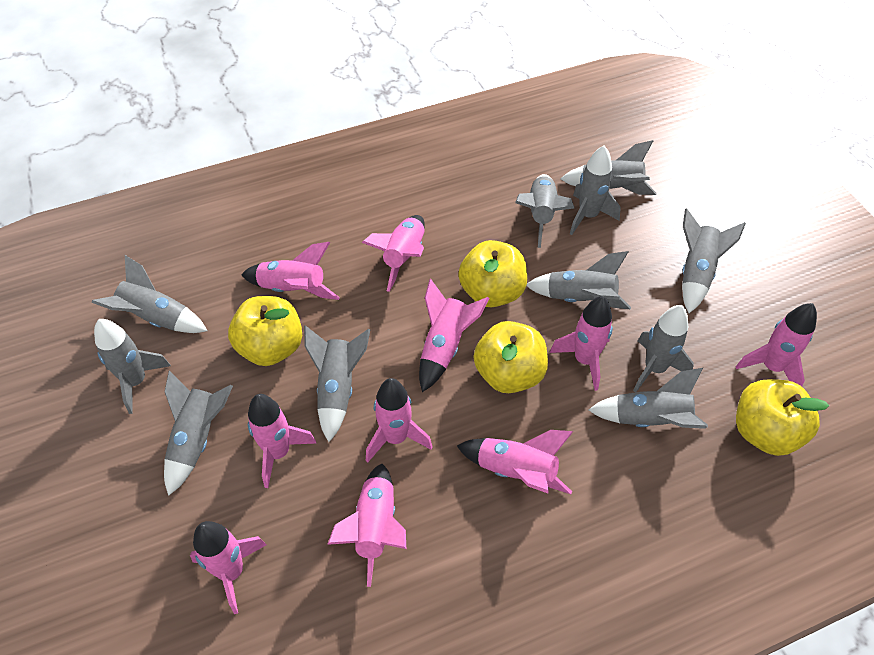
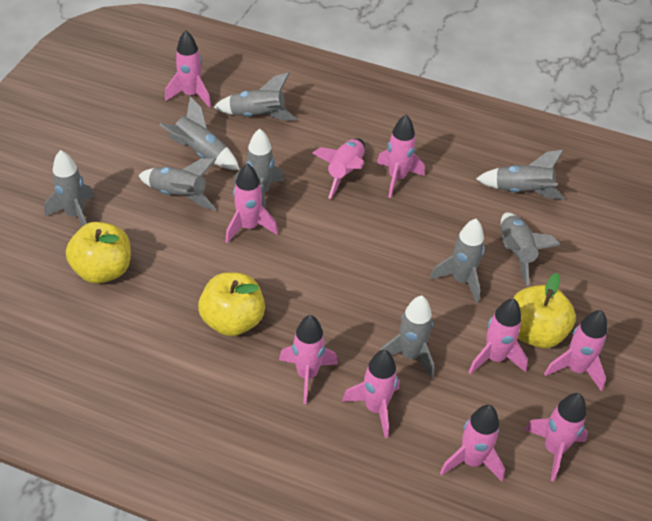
grey rocket: [92,255,207,333] [94,319,171,414] [164,370,233,496] [304,325,370,442] [515,174,574,248] [526,251,631,310] [561,140,657,195] [570,146,621,235] [589,368,708,429] [633,305,694,392] [682,208,746,313] = 11 -> [44,150,94,226] [138,158,216,211] [160,97,240,170] [214,72,297,121] [233,129,284,209] [380,296,434,379] [430,219,485,303] [476,150,565,200] [501,212,560,286] = 9
yellow apple: [228,296,302,366] [458,240,527,307] [474,321,548,393] [736,379,829,456] = 4 -> [66,222,131,284] [198,272,265,336] [513,273,576,348] = 3

